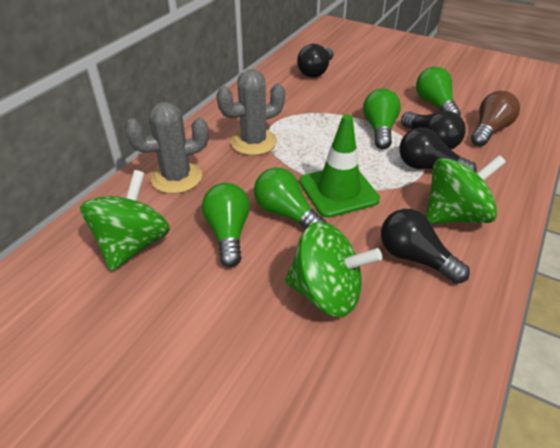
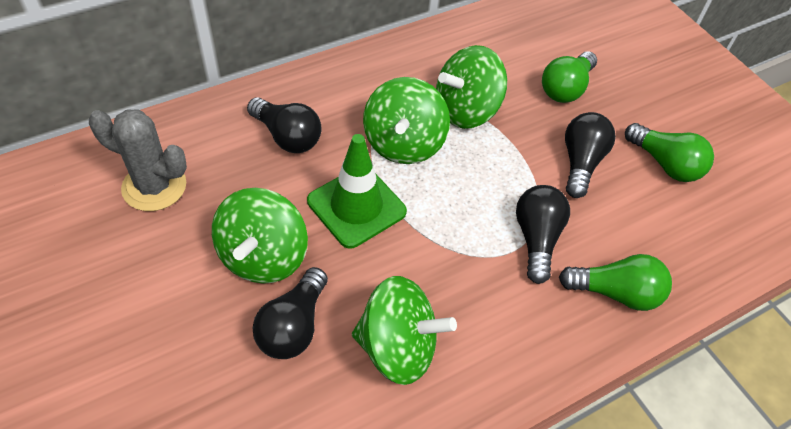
brown light bulb: [471,91,520,146] = 1 -> none = 0
green light bulb: [202,183,250,267] [254,168,327,229] [363,88,401,149] [416,67,461,116] = 4 -> [542,51,597,103] [559,254,672,311] [625,123,714,182] = 3
green spinning top: [80,170,170,271] [285,222,382,317] [425,155,506,224] = 3 -> [212,188,308,284] [352,276,457,385] [363,77,450,164] [436,45,507,129] = 4
grey cactus: [125,102,209,194] [216,69,285,155] = 2 -> [89,109,187,211] = 1

